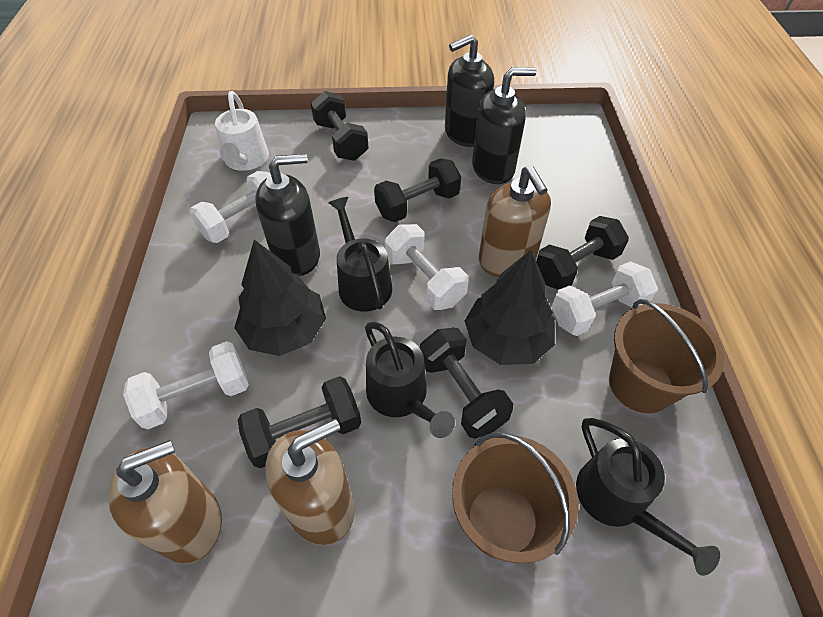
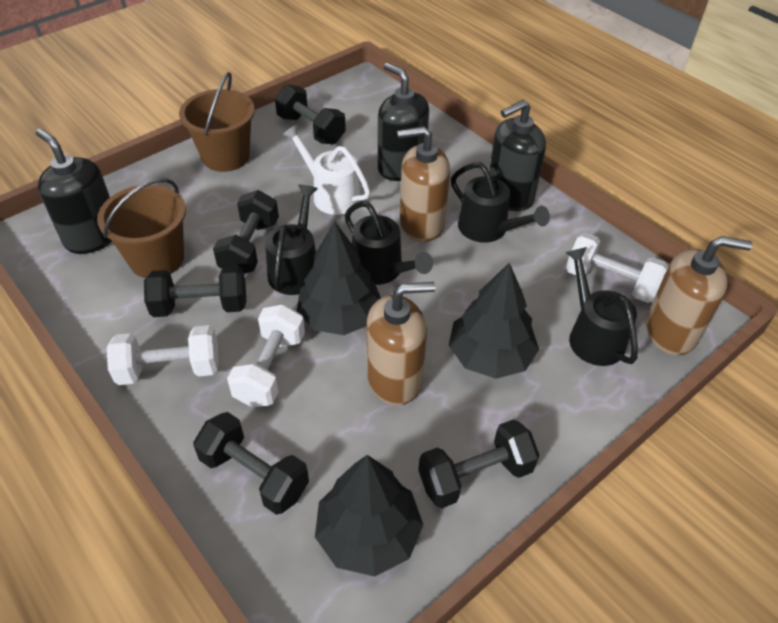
black tree: [234,240,326,356] [465,250,555,365] = 2 -> [297,221,381,335] [315,455,423,577] [449,263,539,379] = 3
black watering can: [328,197,392,312] [365,322,455,438] [576,418,720,576] = 3 -> [265,185,318,295] [344,201,433,285] [451,162,550,243] [565,247,638,366] = 4
white dumbbell: [123,341,249,429] [189,171,271,243] [385,224,469,310] [552,261,658,336] = 4 -> [107,325,219,385] [227,304,305,407] [566,233,668,303] = 3

